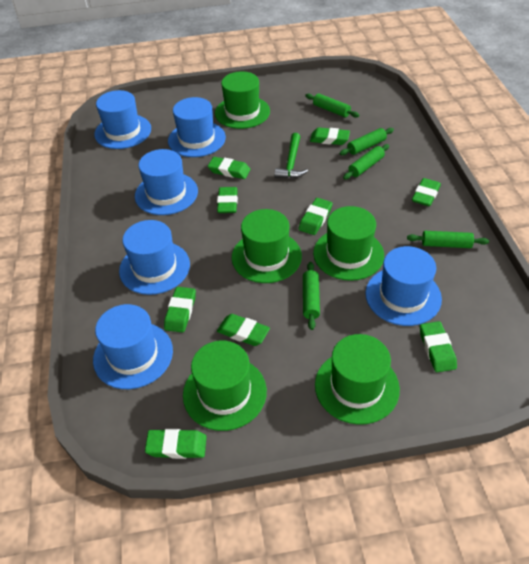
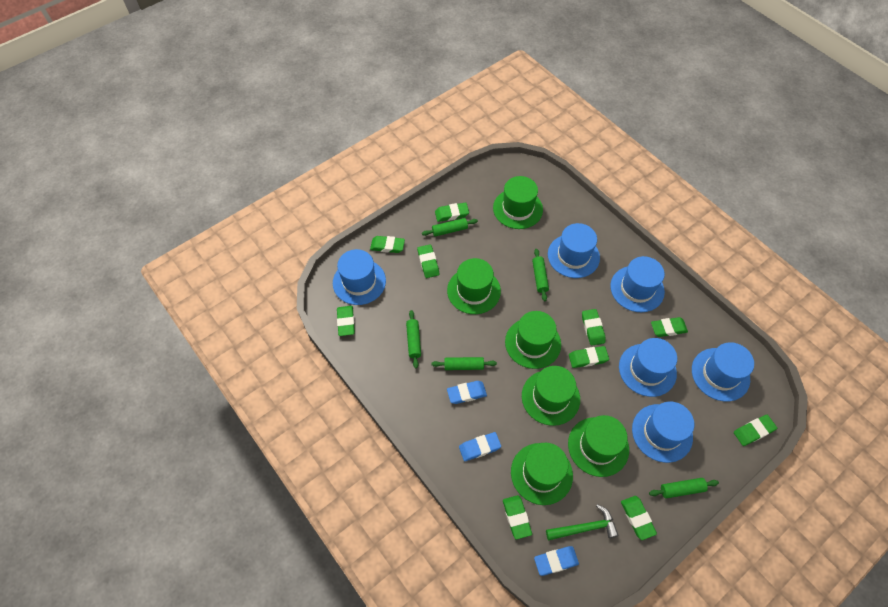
blue eraser: none = 0 -> [447,381,487,404] [459,432,501,461] [534,546,579,576] = 3
green eraser: [145,429,207,459] [164,287,196,333] [208,157,251,179] [217,187,238,213] [217,314,270,346] [299,198,333,235] [310,128,350,145] [412,178,441,206] [420,321,457,372] = 9 -> [337,306,355,336] [370,236,405,253] [417,244,439,278] [435,203,469,222] [503,495,532,539] [569,346,609,368] [582,309,605,345] [621,496,657,540] [651,317,688,337] [734,415,777,446] = 10
green hat: [183,341,267,431] [215,72,270,129] [232,209,302,283] [313,206,384,281] [315,334,400,425] = 5 -> [447,258,501,314] [493,176,543,229] [505,311,561,369] [511,443,573,505] [522,366,580,426] [568,415,629,477] = 6

